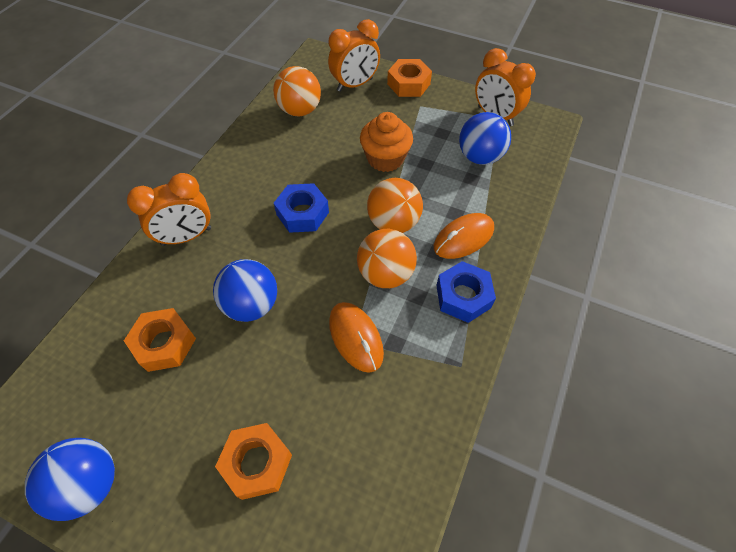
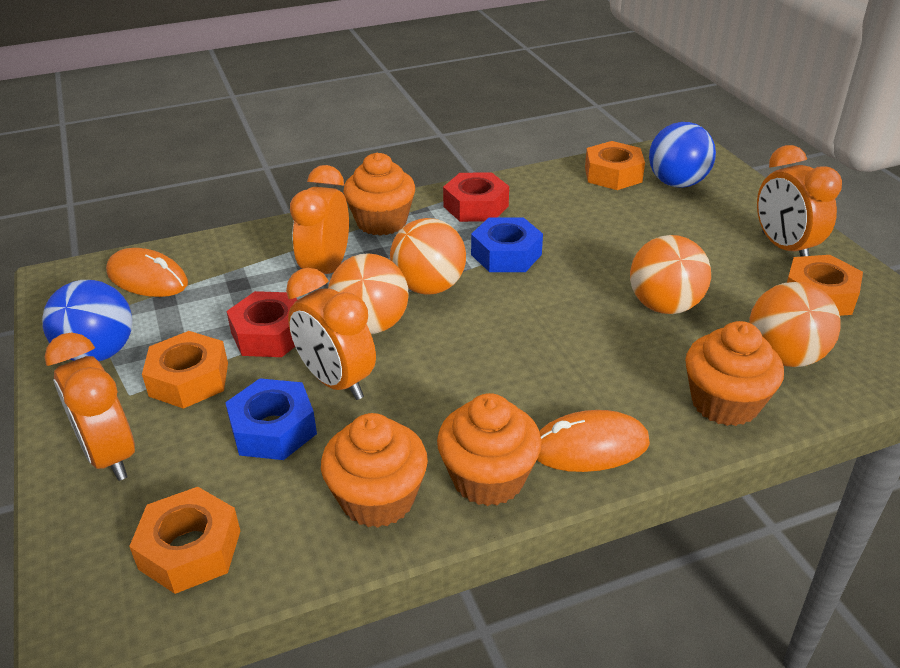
blue ball: [25,438,115,521] [213,259,277,322] [459,112,511,165] = 3 -> [42,280,133,361] [649,122,716,188] = 2
orange ball: [273,66,321,116] [357,229,417,288] [367,178,423,233] = 3 -> [328,253,409,334] [390,218,466,295] [630,235,711,314] [749,282,841,367] = 4
orange clock: [127,173,211,246] [328,19,380,92] [475,48,536,126] = 3 -> [45,333,135,481] [286,268,376,400] [290,165,349,274] [757,145,842,257] = 4
orange cupcake: [360,112,413,172] = 1 -> [321,413,428,528] [343,153,415,236] [437,393,542,506] [685,321,784,426] = 4
orange nut: [124,308,196,372] [215,423,292,500] [387,59,432,97] = 3 -> [129,487,240,594] [142,331,228,409] [585,141,645,190] [787,255,863,316] = 4
red nut: none = 0 -> [226,291,297,357] [443,172,509,222] = 2

